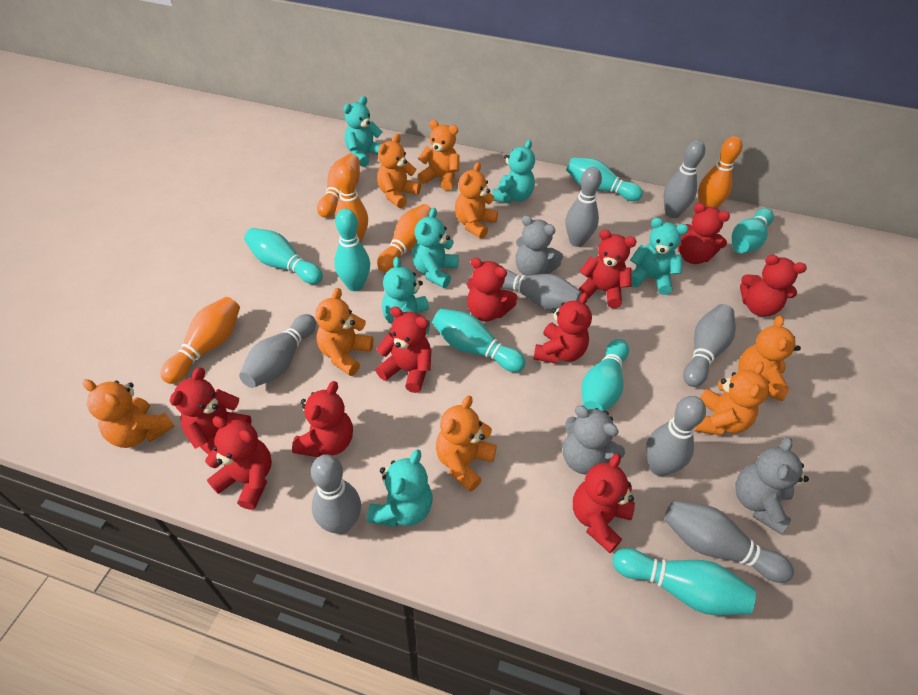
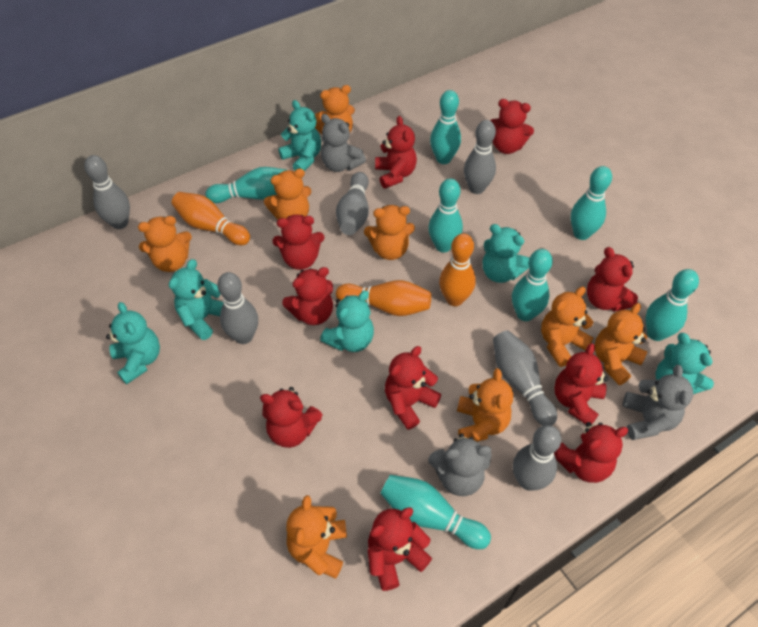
grey bowling pin: [239,314,316,388] [311,455,361,534] [500,269,582,310] [565,167,602,247] [646,396,706,476] [663,140,705,218] [664,500,794,583] [683,304,736,387] = 8 -> [84,155,130,229] [217,272,258,344] [336,172,369,235] [464,120,496,194] [493,330,557,426] [513,425,561,491] = 6
orange bowling pin: [160,297,240,384] [317,154,360,218] [335,164,368,242] [377,204,432,272] [698,136,743,209] = 5 -> [172,192,250,245] [336,280,431,316] [439,233,476,306] = 3

